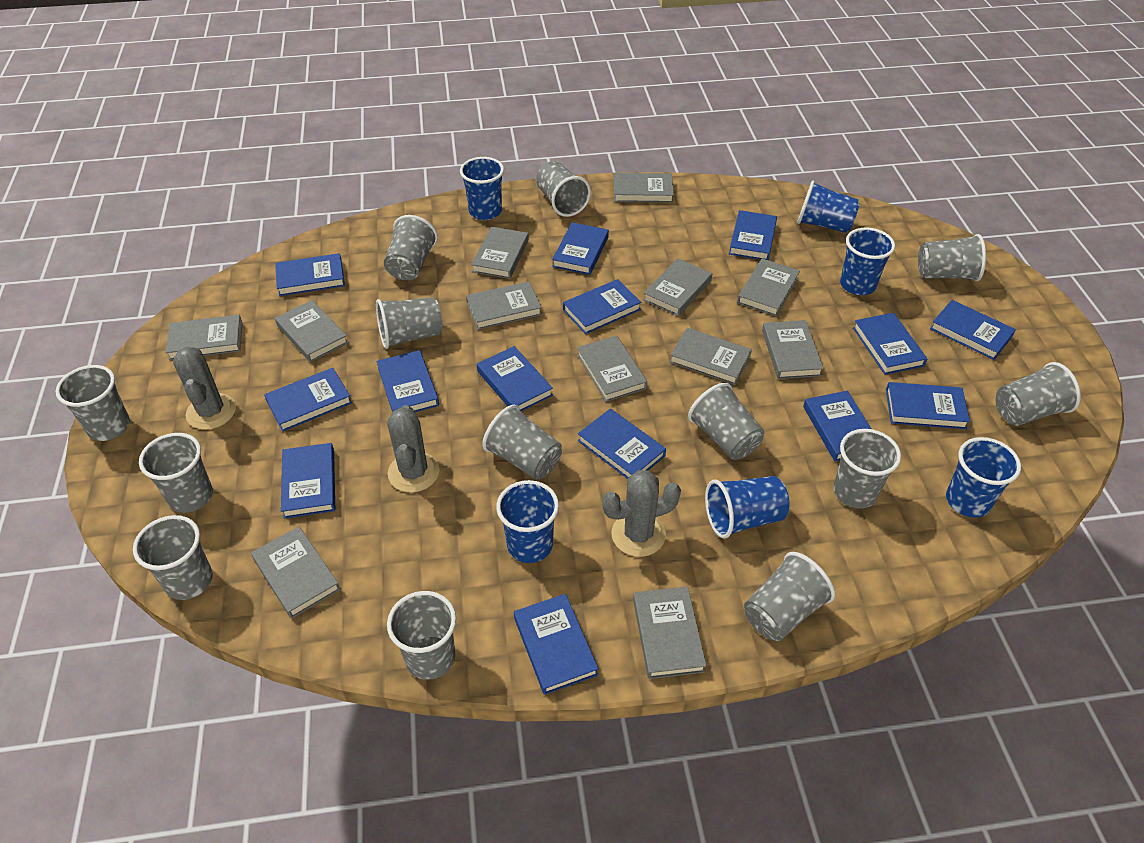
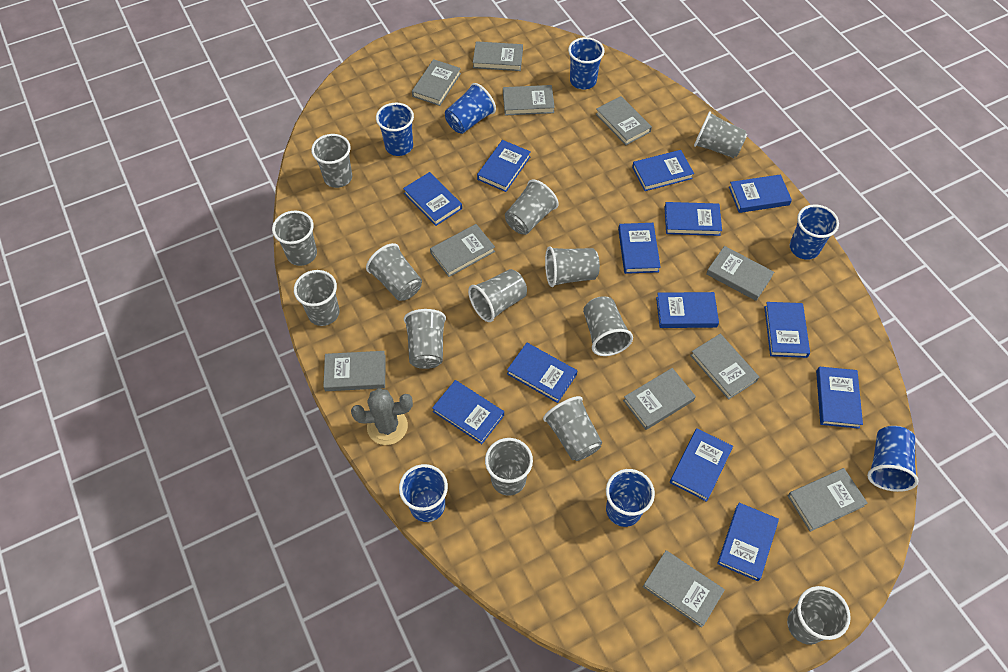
blue book: [264,368,352,432] [275,253,345,296] [281,443,335,519] [376,350,439,412] [477,346,553,411] [514,594,599,695] [552,222,609,275] [563,279,641,334] [578,408,666,479] [729,210,777,260] [803,391,872,461] [853,313,927,375] [886,382,970,429] [930,300,1016,360] = 14 -> [403,172,462,226] [432,380,504,444] [477,140,531,192] [507,343,577,403] [618,223,661,274] [632,150,694,191] [656,292,719,328] [664,202,722,236] [670,428,733,502] [717,503,779,581] [729,174,792,213] [764,302,810,358] [816,367,863,429] = 13
blue cup: [460,157,504,220] [496,480,559,563] [705,476,790,539] [797,181,860,233] [840,228,895,295] [946,437,1021,518] = 6 -> [376,103,414,156] [399,464,448,522] [445,83,496,134] [568,37,605,89] [606,469,655,527] [790,204,839,260] [867,426,919,492] = 7
grey book: [166,315,242,360] [251,526,341,619] [275,300,348,362] [466,281,542,330] [471,227,529,279] [577,336,647,402] [614,173,674,203] [633,587,707,679] [643,258,712,316] [670,328,752,385] [737,258,800,316] [762,320,824,379] = 12 -> [323,351,386,391] [412,59,461,106] [430,224,495,277] [473,41,523,71] [503,85,555,116] [596,96,652,145] [623,368,696,430] [643,550,725,628] [690,334,759,400] [706,246,774,301] [788,468,868,532] = 11
grey cactus: [173,347,236,430] [387,405,440,492] [602,470,681,557] = 3 -> [351,388,413,445] = 1

